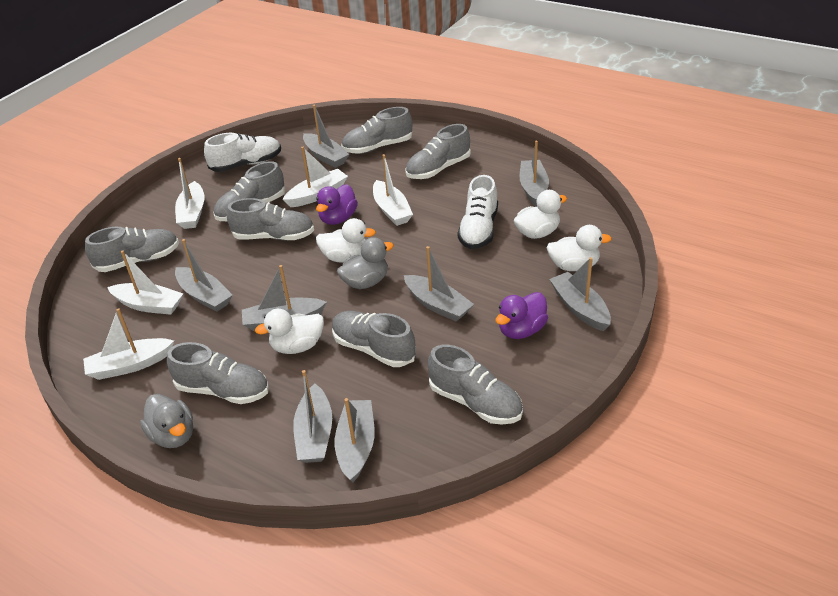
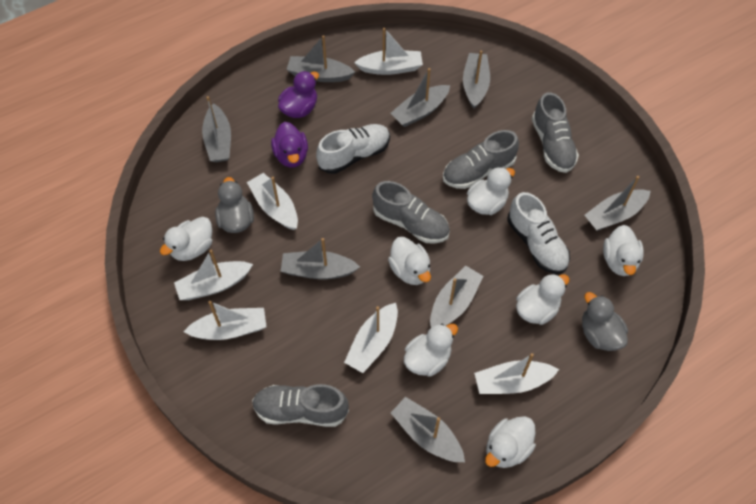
grey shoe: [85,227,179,272] [167,342,269,404] [213,161,285,221] [227,198,314,240] [332,311,416,367] [341,107,412,154] [405,124,471,179] [428,345,523,425] = 8 -> [252,384,349,427] [372,181,450,244] [443,130,519,189] [532,93,579,173] = 4
white boat: [83,308,174,380] [107,251,183,315] [175,158,205,229] [282,147,348,207] [373,154,413,226] = 5 -> [174,250,253,300] [183,301,267,340] [247,173,298,230] [344,303,398,373] [354,28,423,75] [474,353,559,394] = 6
white duck: [255,309,324,354] [316,218,376,263] [514,190,567,239] [547,225,612,271] = 4 -> [160,217,212,261] [388,237,431,285] [404,324,458,377] [467,167,515,215] [485,416,536,468] [516,274,570,325] [603,225,644,276] = 7

